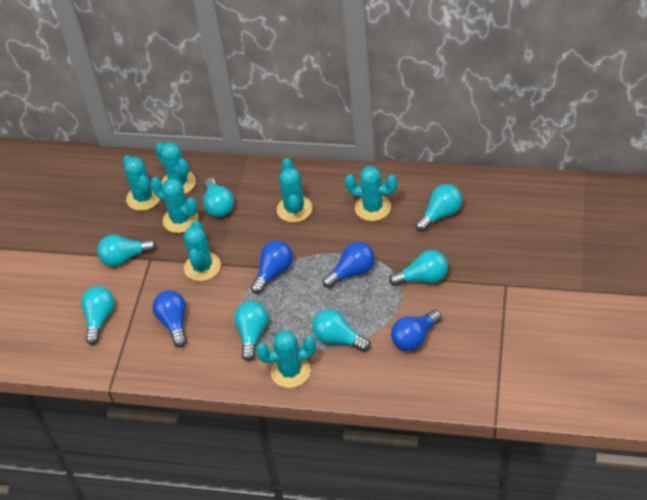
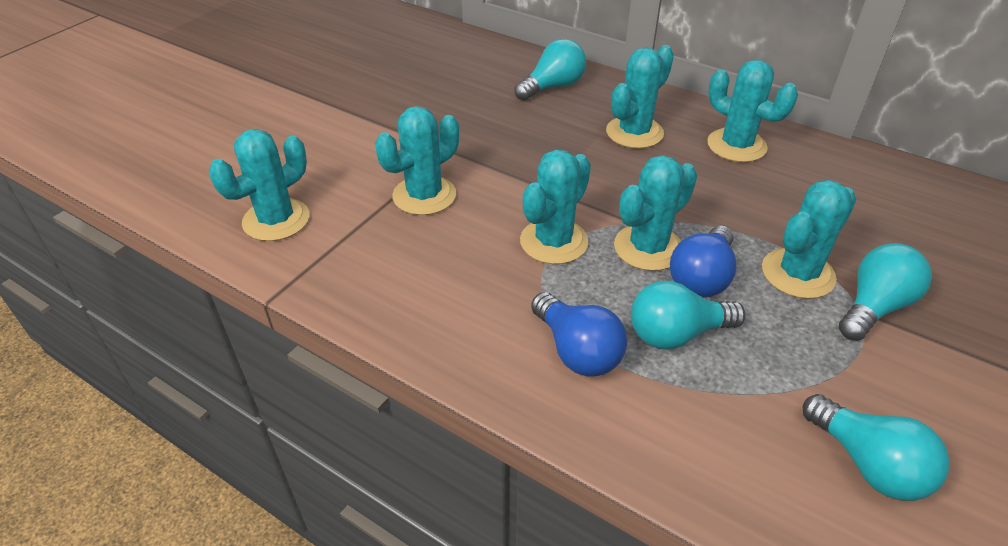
blue light bulb: [153,290,187,348] [251,240,293,294] [323,242,375,288] [391,310,442,351] = 4 -> [531,292,627,377] [670,225,736,298] = 2
turquoise light bulb: [81,286,115,345] [97,235,156,267] [203,178,234,217] [234,301,268,361] [312,309,371,352] [389,250,448,286] [415,184,462,232] = 7 -> [514,39,586,101] [631,281,746,350] [803,394,950,501] [839,243,932,341] = 4

